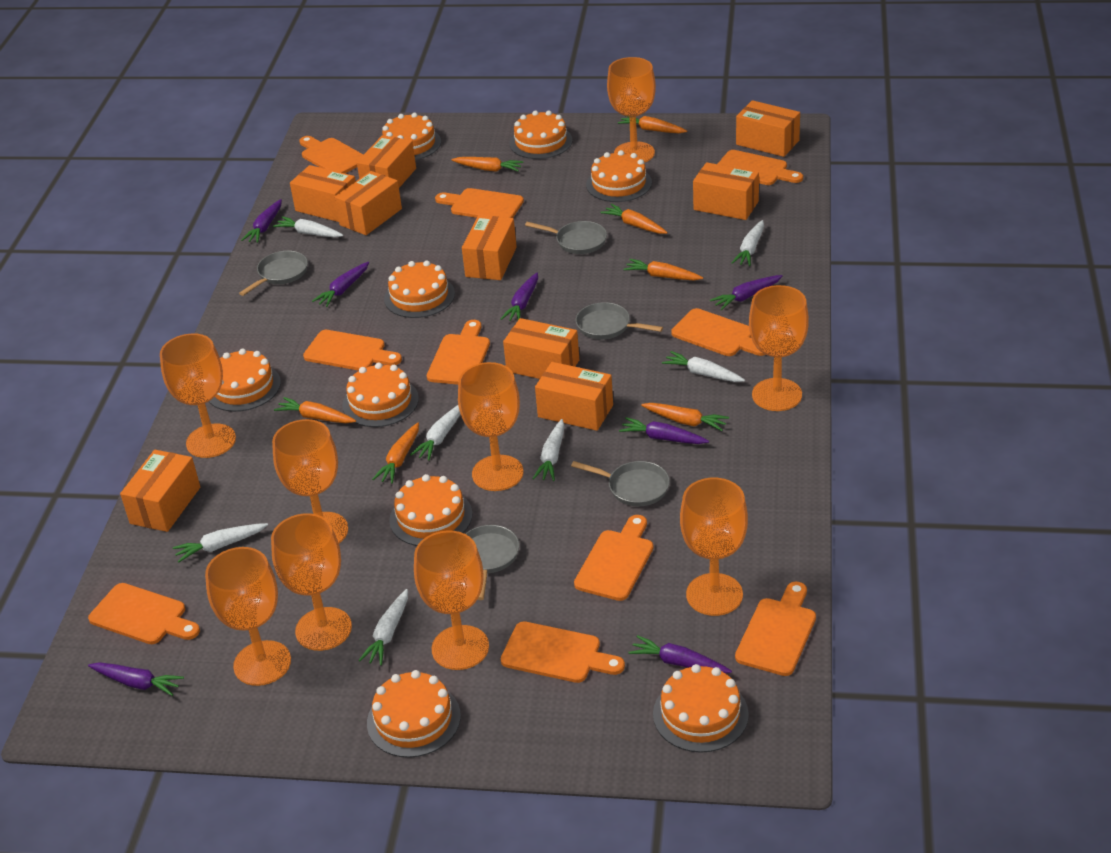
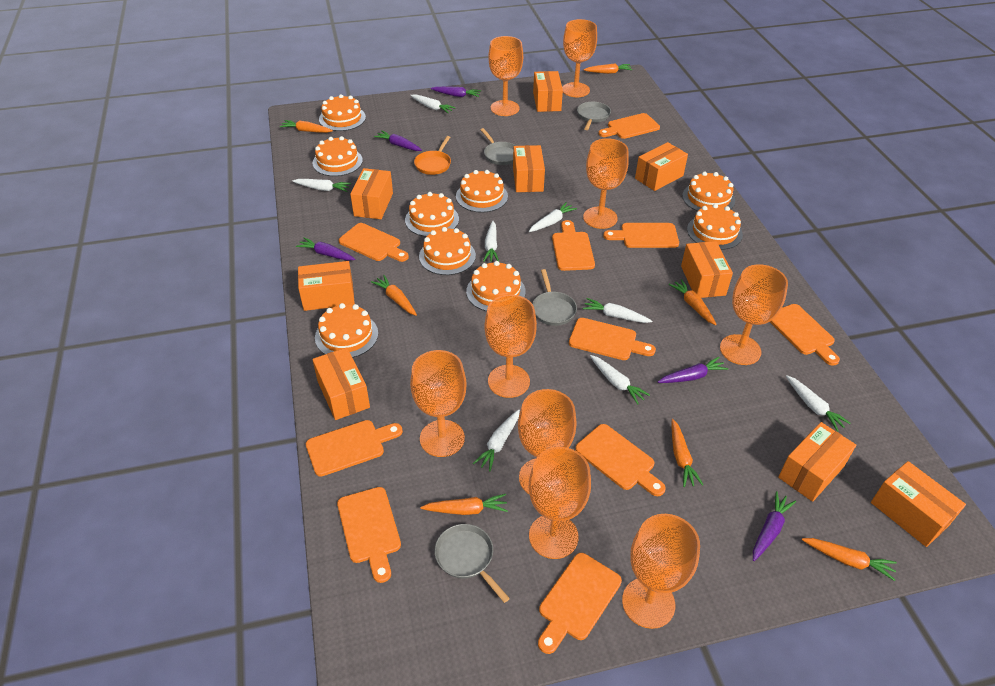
grey pan: [239,251,308,296] [465,525,519,600] [525,221,607,254] [571,461,670,506] [576,302,663,339] = 5 -> [435,524,510,603] [481,128,516,165] [532,269,577,326] [577,102,611,130] = 4
orange pan: none = 0 -> [414,136,451,175] = 1
purple carrot: [88,662,184,696] [241,199,282,243] [312,262,369,307] [501,273,538,321] [619,417,709,444] [629,635,732,673] [710,275,783,310] = 7 -> [296,237,355,261] [374,130,422,151] [431,86,481,97] [658,357,728,383] [753,491,796,561] = 5
white carrot: [173,523,268,562] [273,216,343,238] [358,589,408,665] [410,405,460,461] [532,419,565,481] [662,351,745,382] [731,220,764,266] = 7 -> [292,179,351,192] [410,94,456,113] [473,409,520,471] [483,221,499,262] [529,202,577,232] [583,298,652,323] [590,355,650,405] [786,375,851,432] = 8

